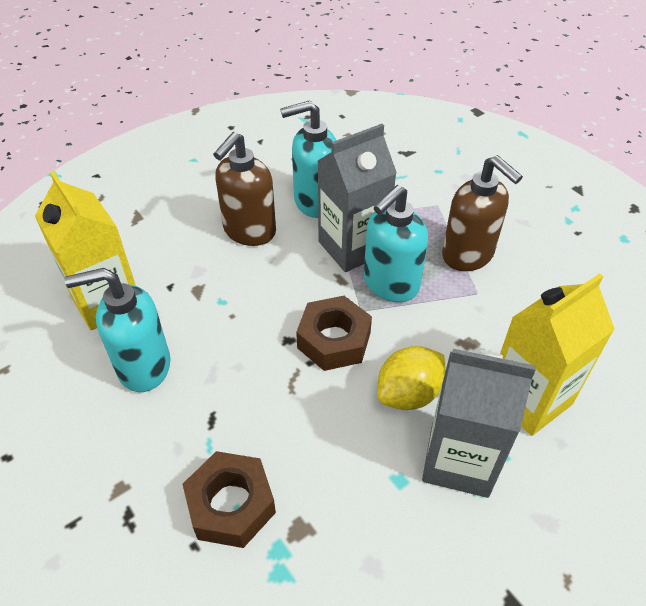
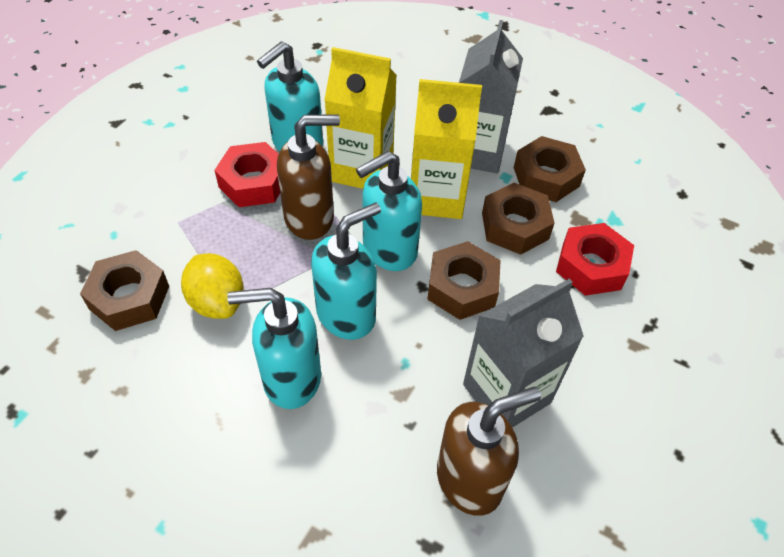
brown nut: [182,451,276,548] [296,296,372,371] = 2 -> [80,250,169,331] [427,241,501,320] [482,183,554,255] [514,136,586,202] = 4
red nut: none = 0 -> [215,142,280,207] [556,223,634,296] = 2
turquoise soap dispenser: [65,268,170,392] [280,100,336,218] [364,185,428,302] = 3 -> [227,288,321,409] [257,41,323,152] [311,202,381,340] [356,151,422,271] = 4

